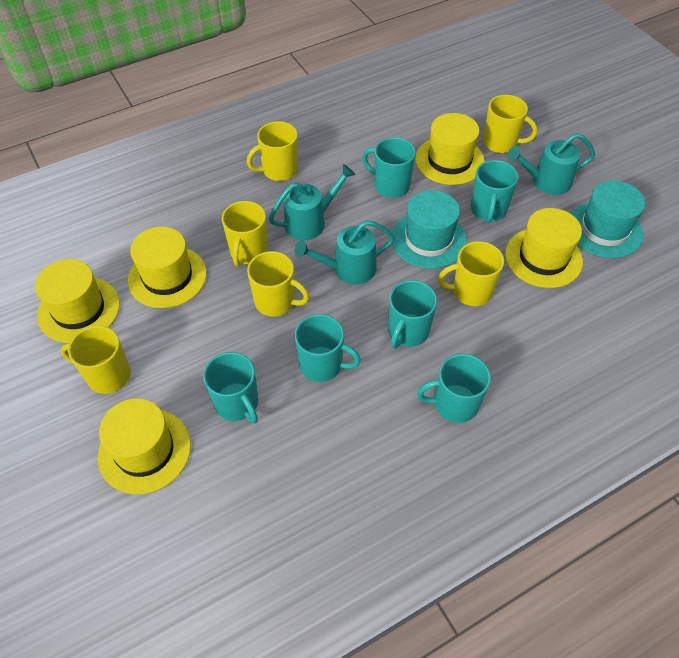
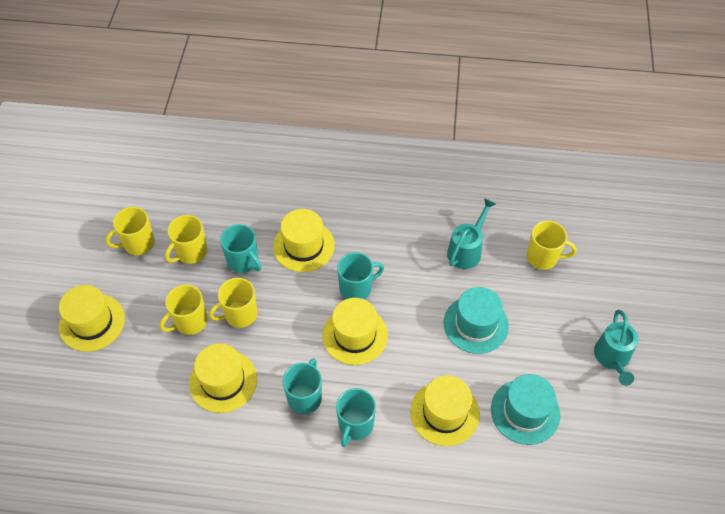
turquoise mug: [203,352,258,423] [295,314,361,382] [362,137,416,198] [388,280,437,349] [417,354,491,423] [471,160,518,223] = 6 -> [220,224,261,273] [283,358,322,414] [336,388,376,447] [337,252,384,299] = 4
turquoise watering can: [269,164,356,240] [294,220,394,284] [507,133,595,195] = 3 -> [447,198,496,269] [594,310,638,386] = 2
yellow mug: [60,326,131,394] [222,201,268,267] [247,121,298,181] [247,251,309,317] [438,241,504,306] [483,95,537,153] = 6 -> [105,207,155,255] [159,285,207,335] [165,215,208,264] [209,278,258,328] [527,221,577,270] = 5

